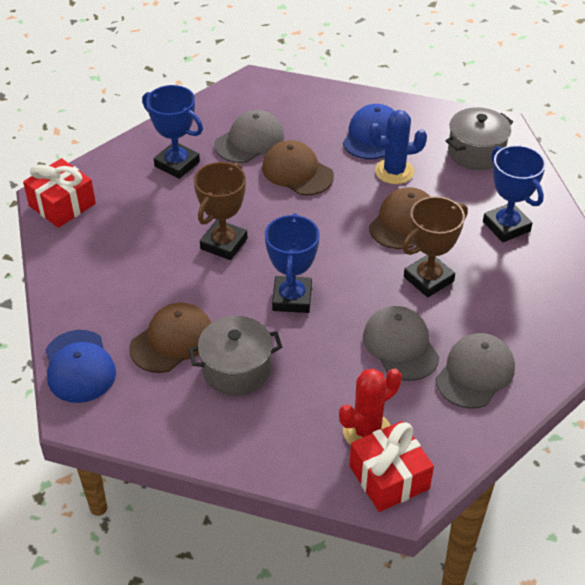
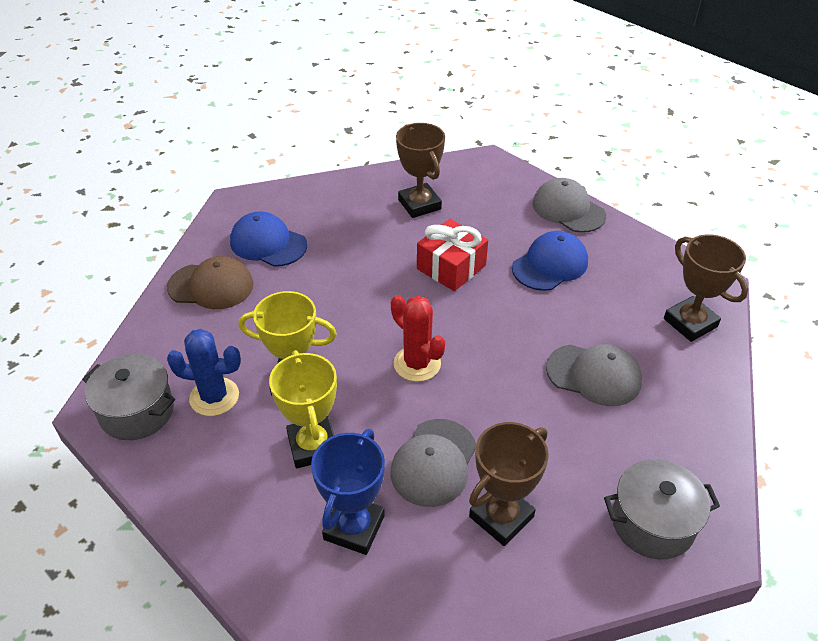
blue trophy: [142,85,203,179] [265,213,320,313] [483,145,546,242] = 3 -> [311,429,385,555] = 1
brown cap: [129,302,211,373] [262,140,334,196] [369,187,431,249] = 3 -> [167,256,254,309] = 1
brown trophy: [194,162,247,260] [402,196,468,297] = 2 -> [396,123,445,218] [469,422,549,546] [664,234,748,342] = 3
red gift: [23,158,96,228] [349,421,434,512] = 2 -> [417,219,488,291] = 1
yellow trophy: none = 0 -> [239,291,337,395] [269,350,337,468] = 2

